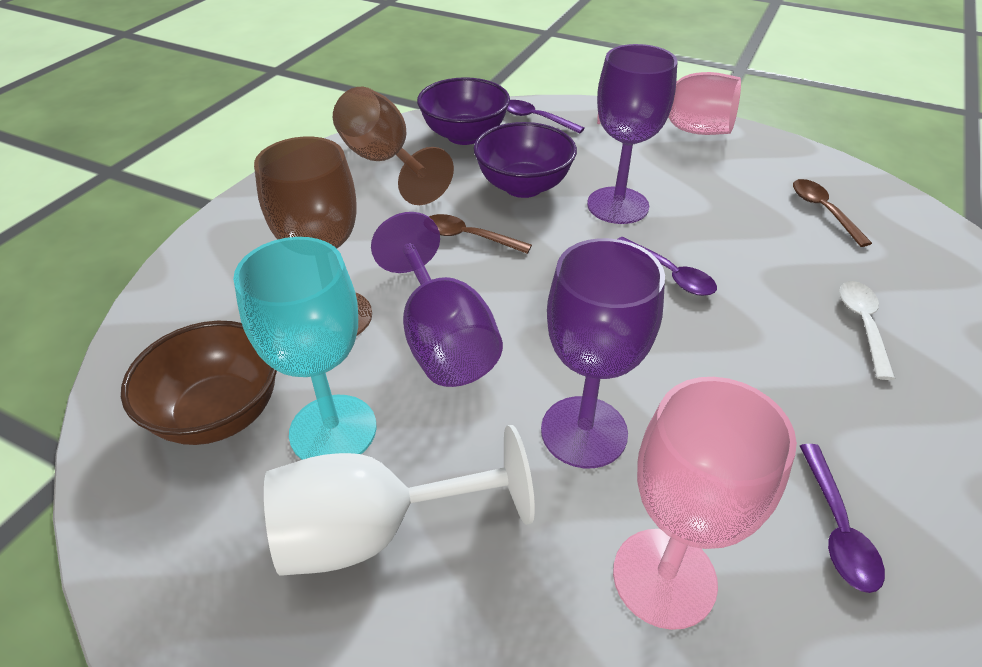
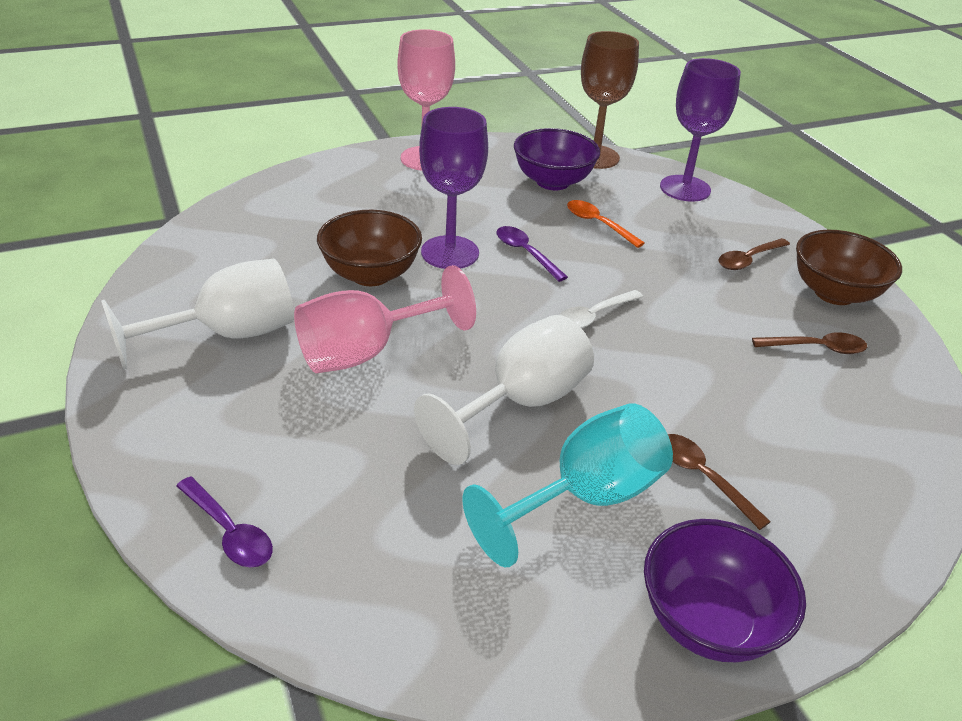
brown bowl: [121,321,277,445] = 1 -> [317,210,422,286] [796,230,902,305] = 2
brown goblet: [254,137,372,335] [333,87,454,205] = 2 -> [581,31,639,169] = 1
brown spoon: [429,214,532,254] [793,179,872,247] = 2 -> [668,434,771,530] [718,238,790,270] [752,332,867,354] = 3
orange spoon: none = 0 -> [567,200,645,248] = 1
purple goblet: [371,212,503,387] [541,238,665,468] [587,44,678,224] = 3 -> [419,107,488,269] [660,58,741,202] = 2
purple spoon: [507,100,585,134] [618,237,717,296] [800,444,885,593] = 3 -> [176,476,273,567] [497,226,568,282] = 2
white goblet: [264,425,535,576] = 1 -> [101,259,294,370] [414,315,594,465] = 2

